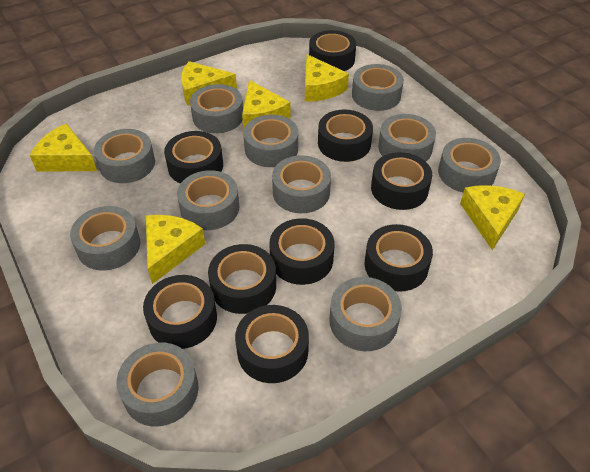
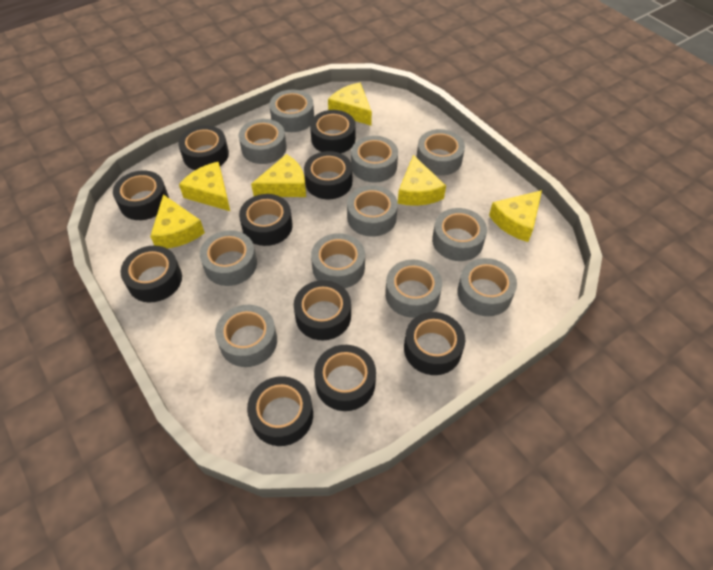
black tape: [143,275,217,349] [164,131,223,184] [208,244,276,314] [235,305,309,383] [269,218,335,285] [309,30,356,71] [318,110,373,162] [364,224,433,292] [371,152,432,210] = 9 -> [113,170,169,220] [121,246,182,302] [178,125,229,170] [239,194,293,246] [247,376,313,446] [294,280,351,340] [304,151,352,199] [310,110,356,153] [314,345,376,411] [404,312,465,375] = 10

